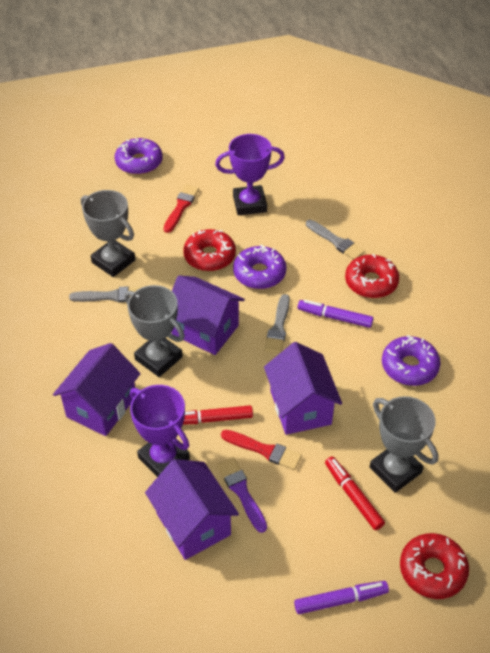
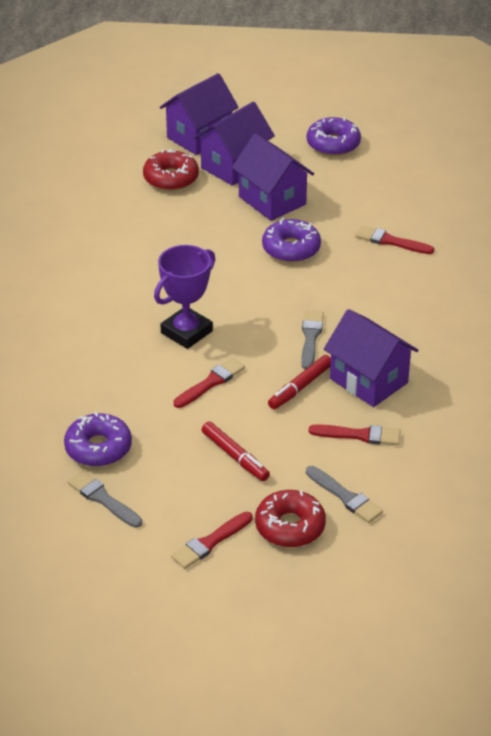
grey trophy: [81,190,135,277] [125,285,185,377] [370,396,438,493] = 3 -> none = 0
purple brush: [217,457,267,533] = 1 -> none = 0
purple marker: [294,581,389,614] [298,300,373,328] = 2 -> none = 0
purple trophy: [130,385,190,477] [215,134,285,216] = 2 -> [154,245,215,349] = 1
red brush: [164,184,199,233] [221,430,302,470] = 2 -> [171,512,252,569] [174,357,245,408] [309,424,401,445] [355,225,434,254] = 4
red donut: [183,229,236,271] [345,254,399,298] [400,533,469,599] = 3 -> [143,149,199,191] [255,490,326,547] = 2

